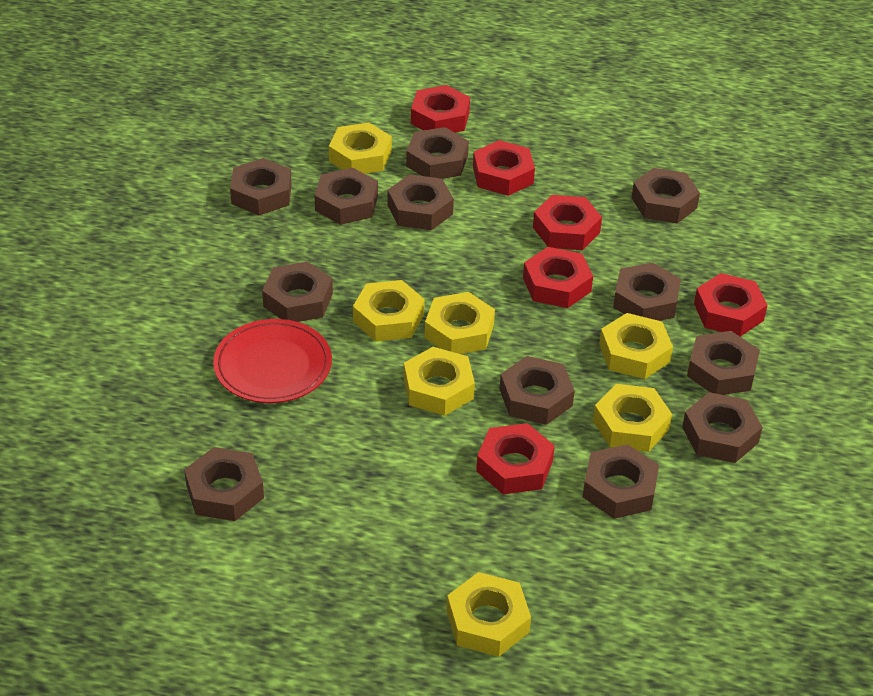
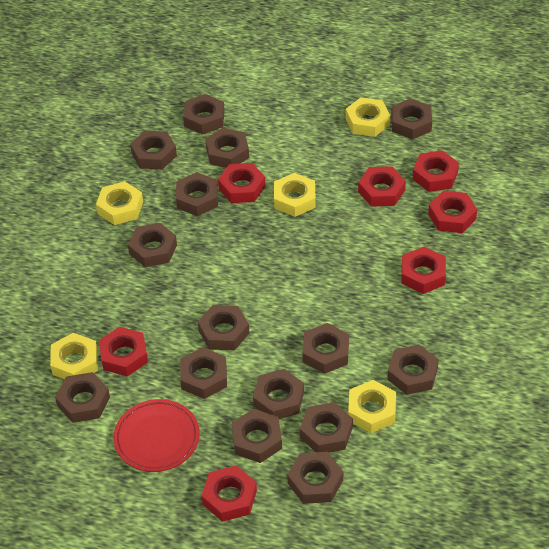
brown nut: [184,447,264,521] [230,158,292,215] [262,261,333,322] [315,168,378,225] [387,174,454,230] [406,127,469,179] [499,356,575,425] [583,444,659,519] [613,262,681,321] [631,168,700,224] [682,392,763,463] [687,331,760,395] = 12 -> [55,372,110,423] [128,223,177,267] [130,131,177,170] [176,172,218,216] [180,347,227,399] [183,94,225,135] [198,305,249,350] [205,128,249,168] [232,409,282,463] [253,369,304,419] [287,452,343,504] [300,402,353,453] [302,323,349,374] [387,345,439,395] [391,98,432,139] = 15
red nut: [411,85,470,133] [473,140,535,196] [476,423,555,494] [523,247,593,308] [533,195,602,250] [694,273,767,336] = 6 -> [99,327,148,377] [202,465,257,522] [218,163,266,203] [358,166,406,207] [401,247,446,294] [413,150,459,192] [428,191,477,233] = 7
yellow nut: [329,123,392,174] [353,280,425,342] [404,347,475,416] [425,292,495,354] [447,572,531,657] [593,384,672,452] [599,313,673,379] = 7 -> [50,333,98,379] [96,181,143,225] [274,173,316,217] [346,97,390,137] [348,380,396,433] = 5

